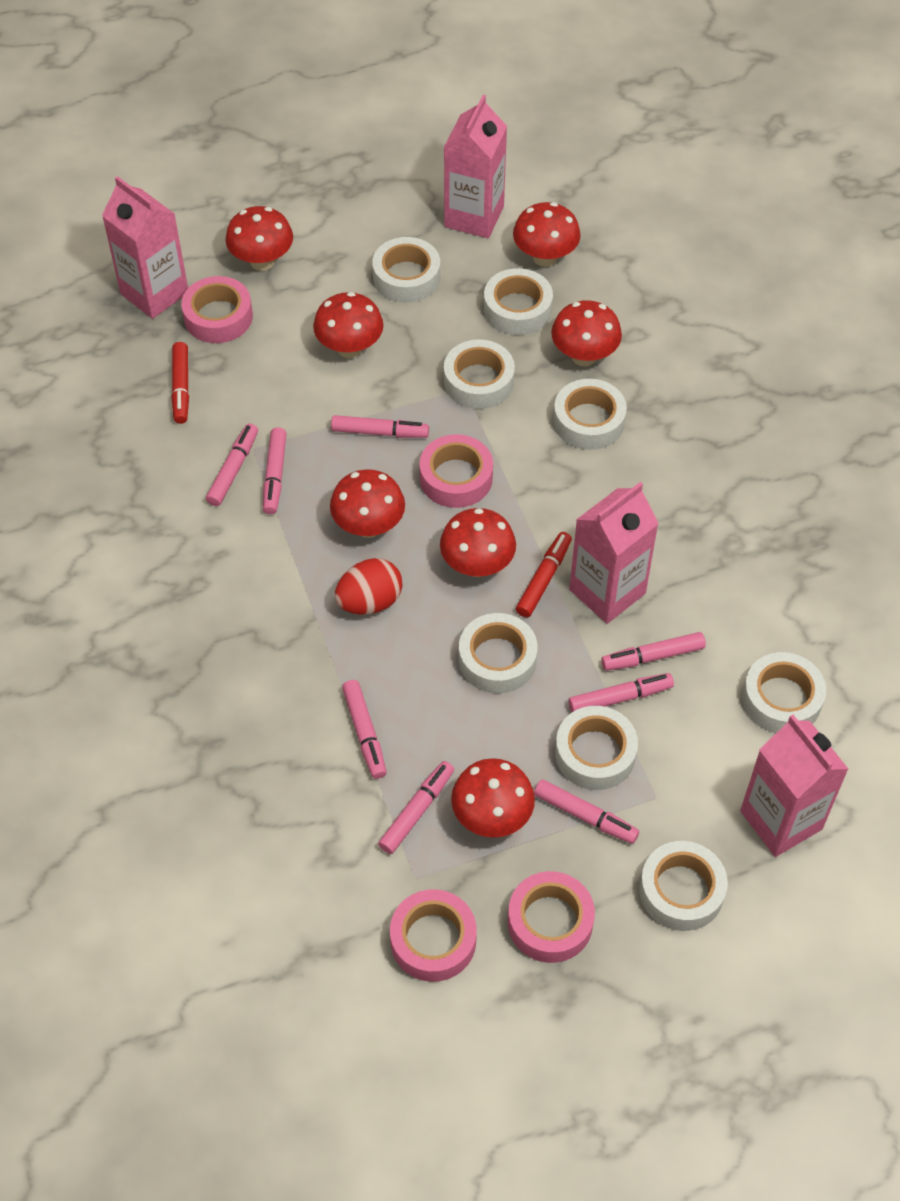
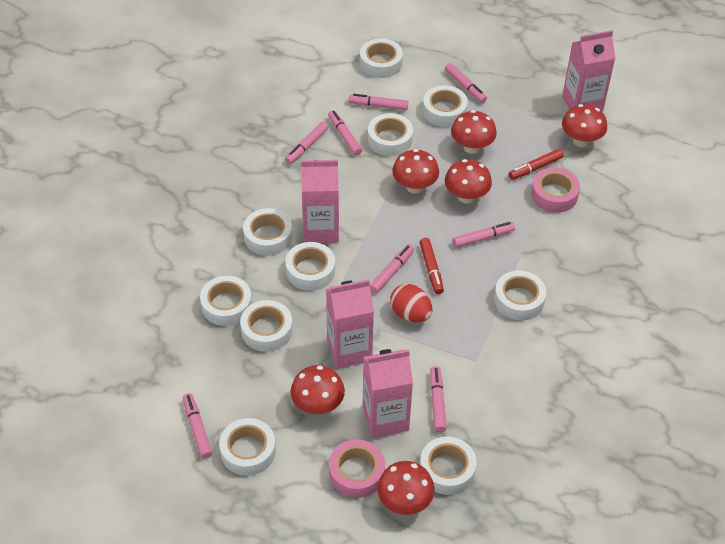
pink tape: [181,276,253,343] [390,889,477,982] [419,434,493,508] [508,871,595,963] = 4 -> [329,439,385,498] [531,167,580,213] = 2
red mushroom: [225,206,293,271] [313,292,384,358] [330,469,405,538] [440,508,516,577] [451,758,535,838] [513,202,581,267] [551,300,622,366] = 7 -> [290,365,345,414] [377,461,435,515] [392,149,439,194] [445,159,492,204] [451,110,497,154] [562,104,607,147] = 6
white tape: [372,237,440,303] [444,339,515,409] [459,613,538,694] [484,268,553,335] [553,379,627,450] [555,706,638,790] [639,841,728,931] [742,652,826,733] = 8 -> [200,276,252,326] [219,418,276,476] [240,300,293,352] [243,208,292,256] [285,242,335,291] [360,38,403,78] [368,113,413,156] [420,437,477,495] [423,85,468,127] [494,271,546,321] = 10

